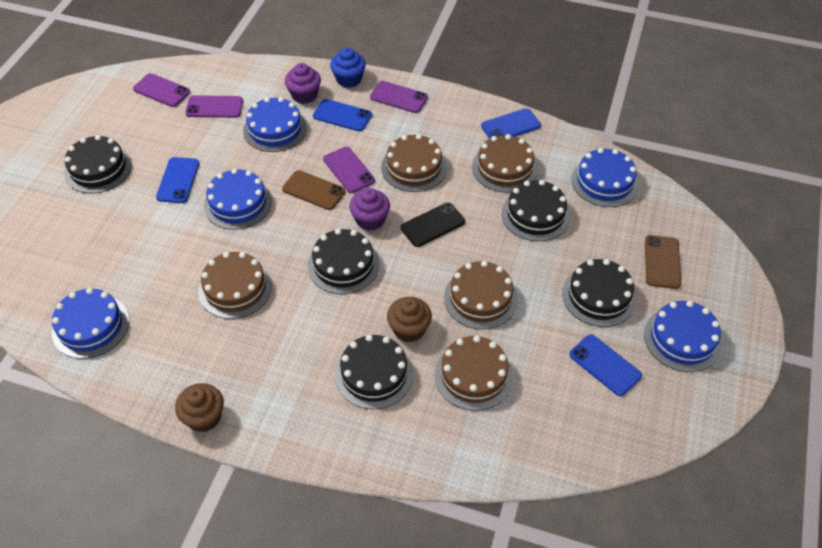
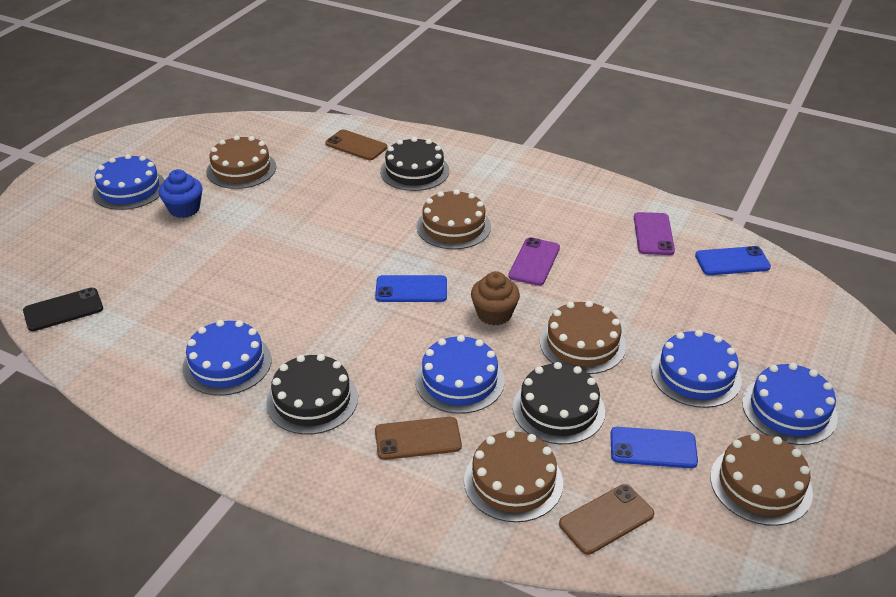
black cake: [64,135,132,193] [308,229,380,294] [335,335,414,409] [501,180,570,241] [562,259,637,327] = 5 -> [266,354,358,434] [380,137,449,191] [513,362,605,444] = 3
blue phone: [156,157,199,203] [313,99,372,131] [481,108,541,139] [569,334,642,396] = 4 -> [375,275,447,302] [610,427,698,468] [695,246,771,275] = 3
brown cupcake: [175,383,224,432] [387,297,432,342] = 2 -> [471,271,520,326] = 1
brown phone: [282,170,345,210] [645,235,681,289] = 2 -> [325,129,387,160] [375,417,462,460] [559,484,654,555] = 3
purple cupcake: [285,63,321,104] [349,188,390,231] = 2 -> none = 0
purple phone: [133,73,190,107] [185,95,243,118] [323,147,375,193] [370,81,428,113] = 4 -> [508,237,560,286] [634,212,675,255] = 2

